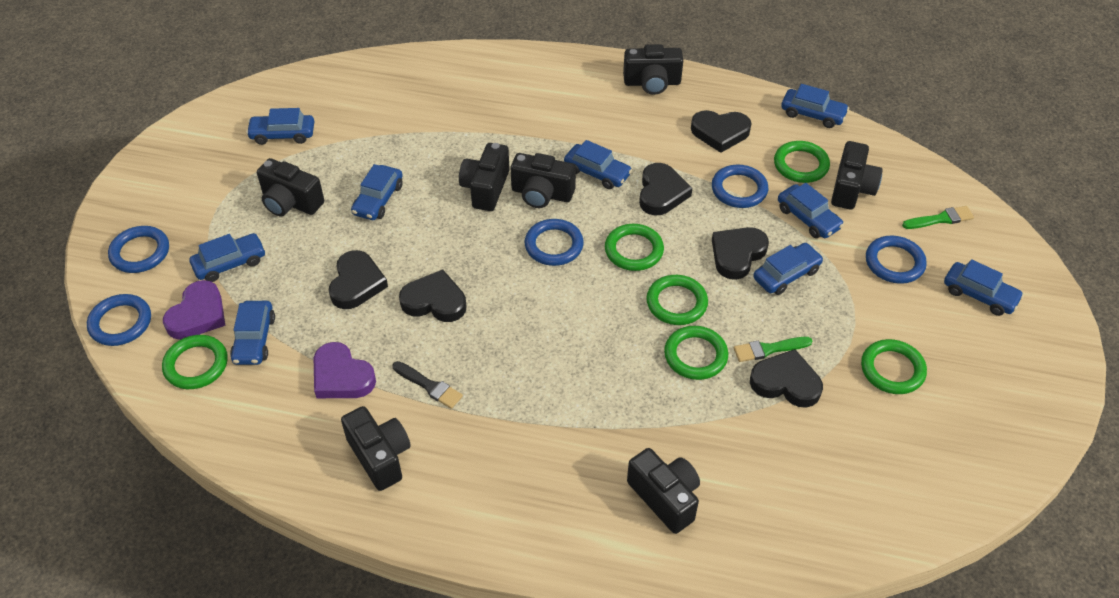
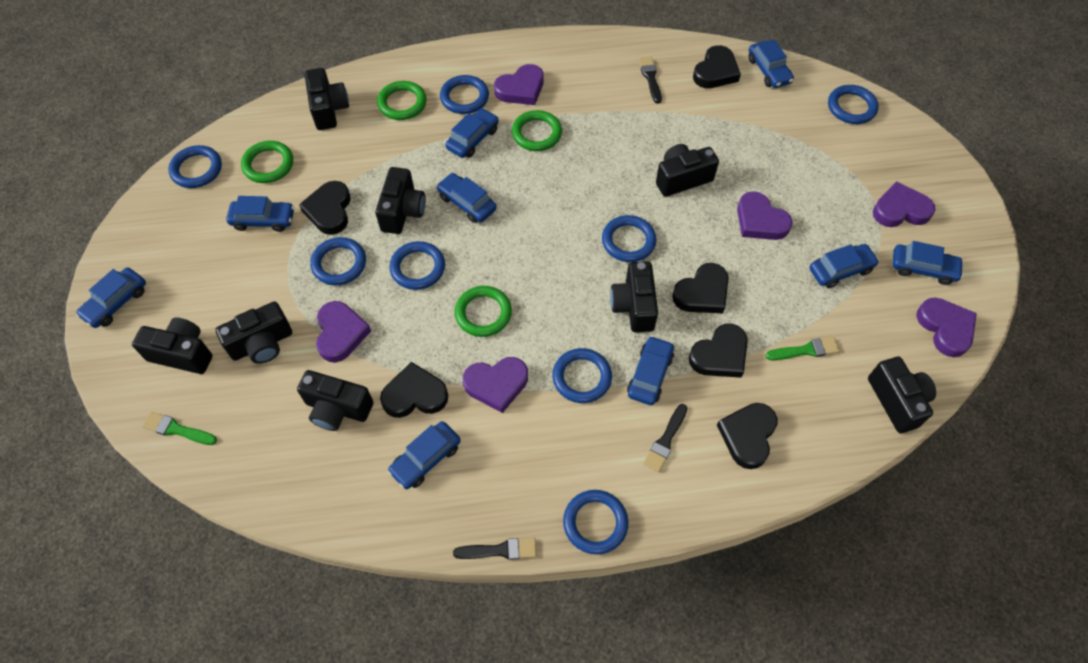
black brush: [392,361,463,409] = 1 -> [453,538,537,560] [638,57,662,104] [643,404,687,472] = 3
black camera: [257,158,324,217] [341,406,411,491] [459,143,510,211] [511,153,576,208] [623,44,683,95] [627,448,700,534] [831,141,883,210] = 7 -> [132,317,213,374] [216,301,292,364] [297,370,373,431] [304,68,349,130] [375,167,426,234] [610,261,658,332] [656,144,719,197] [868,357,936,433] = 8
blue ring: [87,294,151,346] [108,226,169,273] [525,219,584,266] [712,165,768,208] [866,235,927,284] = 5 -> [168,145,222,188] [310,237,366,285] [389,241,445,290] [440,75,489,114] [552,348,612,403] [563,490,628,555] [602,215,656,262] [828,85,879,124] = 8
green ring: [162,335,228,389] [605,224,664,271] [646,275,708,325] [664,326,728,380] [774,141,830,183] [861,339,927,394] = 6 -> [241,141,293,183] [377,81,426,120] [455,286,512,337] [512,110,562,151] = 4
purple heart: [163,280,226,340] [314,342,376,398] = 2 -> [316,301,371,362] [463,357,528,413] [494,64,544,105] [737,191,793,240] [873,181,936,227] [917,298,977,357] = 6

